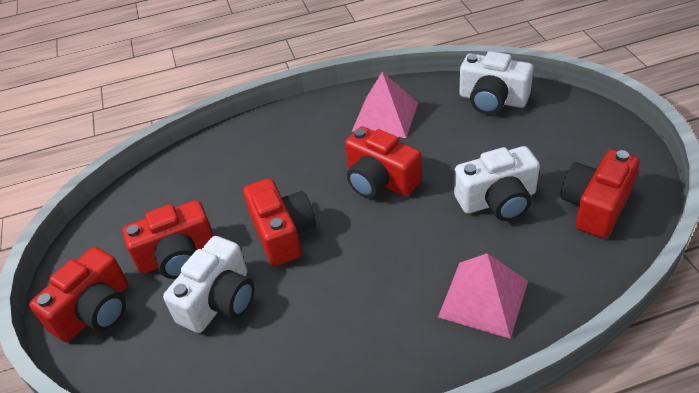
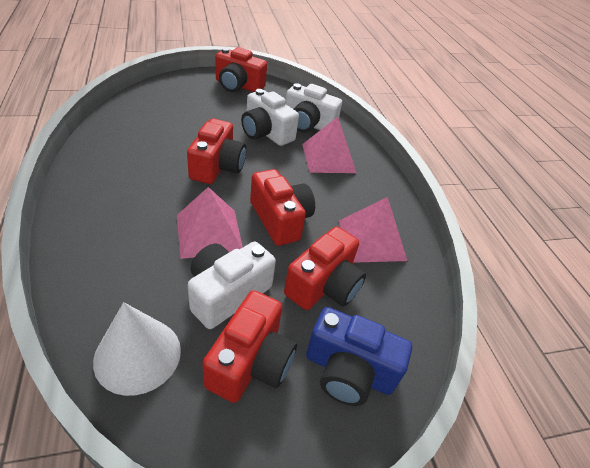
blue camera: none = 0 -> [306,307,412,406] = 1
pink pyramid: [352,72,418,138] [438,253,528,339] = 2 -> [177,187,243,259] [302,117,357,173] [339,197,407,263] = 3
white cone: none = 0 -> [93,302,181,396] = 1

